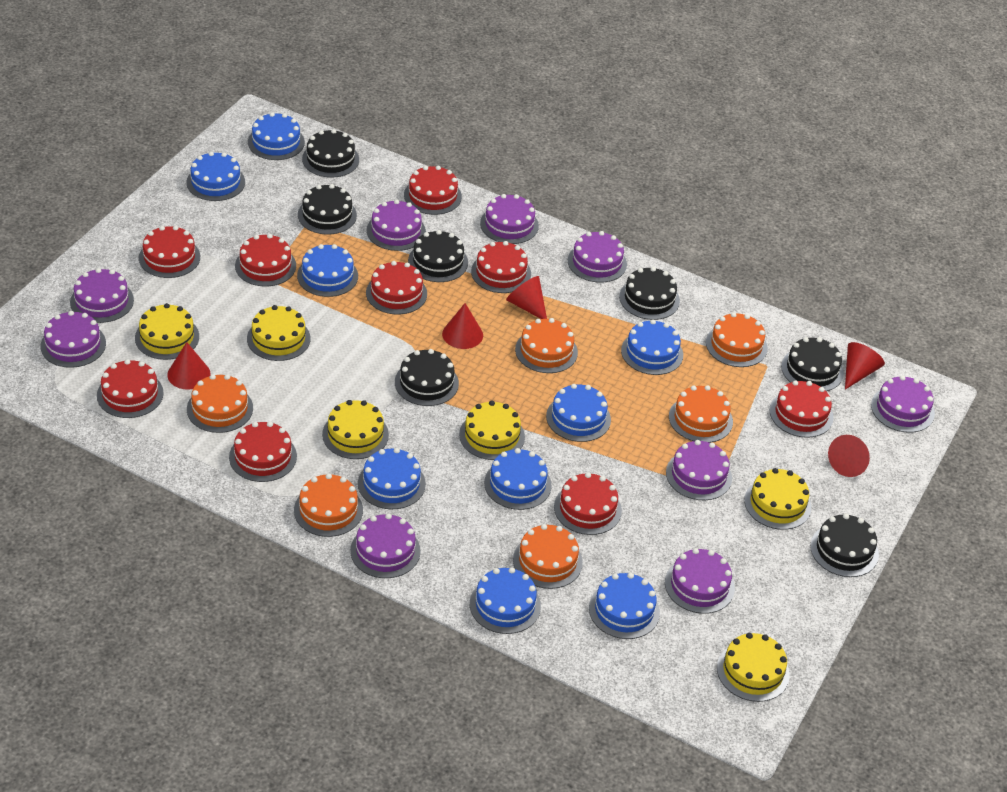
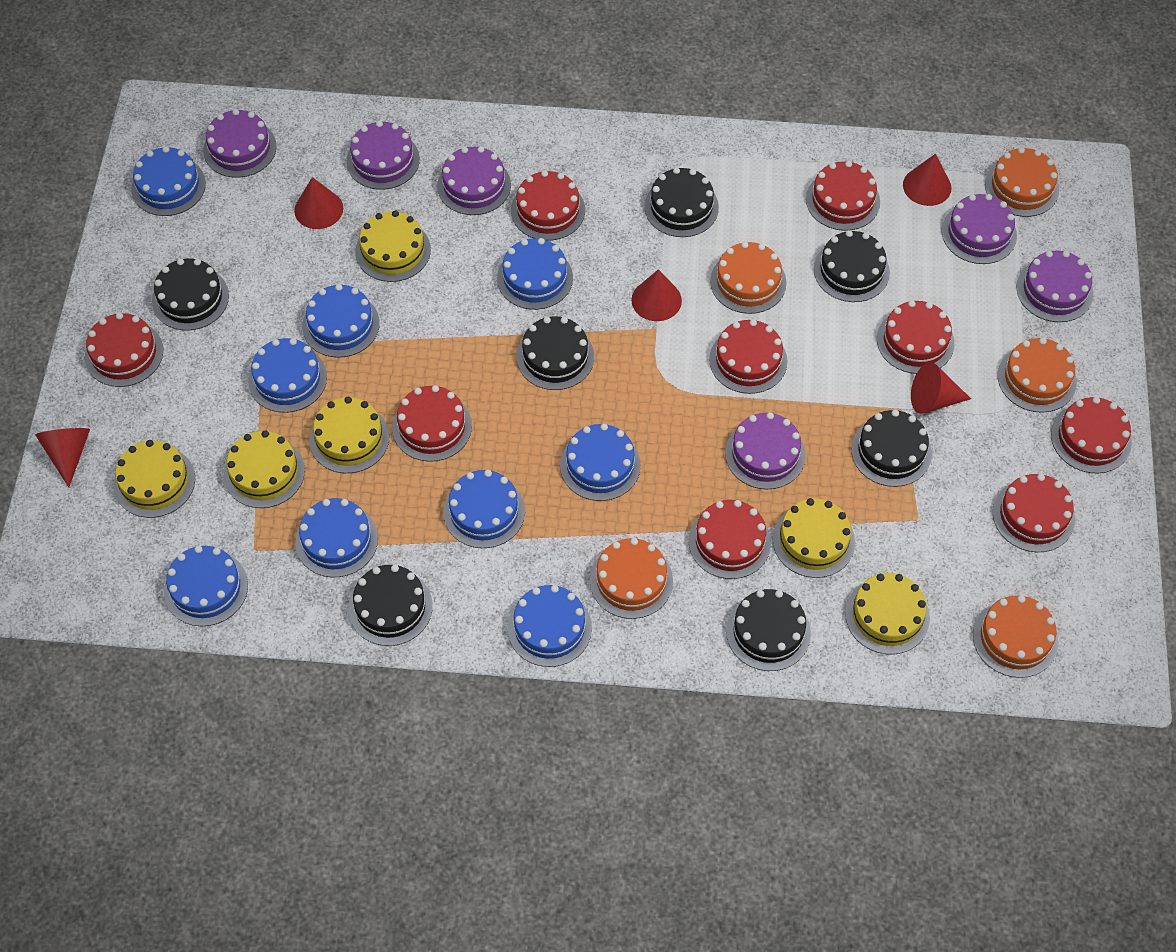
orange cake: [187,374,253,433] [294,473,363,537] [513,524,583,589] [515,318,578,373] [669,385,733,443] [706,312,768,367] = 6 -> [590,538,673,619] [710,242,787,314] [973,595,1058,678] [985,147,1059,217] [998,338,1077,413] = 5
purple cake: [41,311,106,368] [70,268,134,323] [350,513,421,578] [367,200,426,251] [480,194,539,244] [568,231,627,283] [665,548,735,614] [666,440,732,500] [871,375,935,433] = 9 -> [203,109,277,178] [346,121,420,190] [437,146,511,215] [725,412,806,490] [942,194,1017,264] [1017,251,1094,322] = 6

